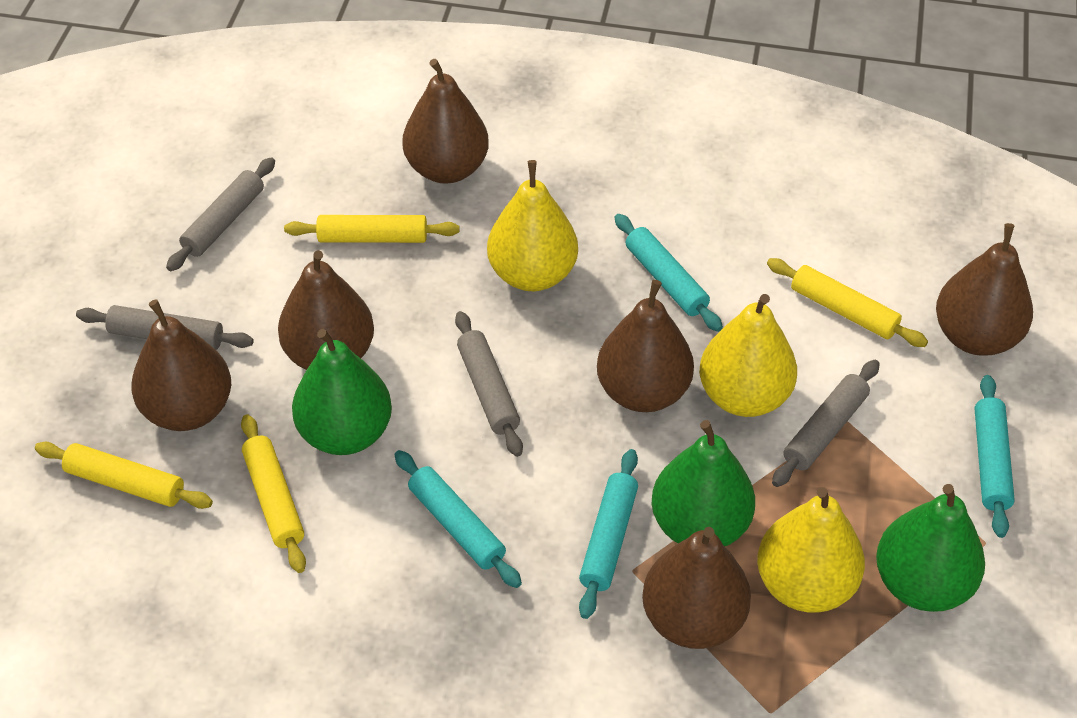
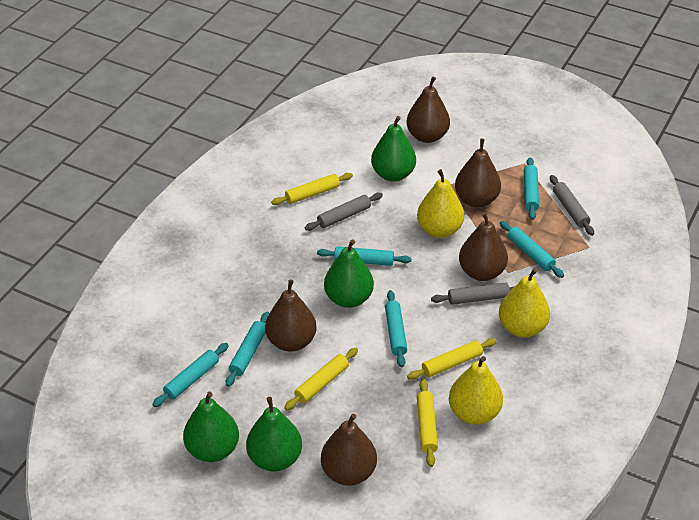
brown pear: [131,299,231,431] [278,250,374,370] [402,59,489,184] [597,280,694,412] [642,527,751,649] [936,223,1033,356] = 6 -> [265,279,317,352] [321,414,377,486] [406,76,450,143] [455,139,501,207] [459,212,508,281] = 5
green pear: [292,329,392,455] [652,420,755,546] [876,484,985,612] = 3 -> [183,392,239,462] [246,397,302,472] [324,239,374,308] [371,116,416,182] = 4
grey rolling pin: [76,305,254,350] [166,157,275,271] [455,311,523,457] [772,360,880,487] = 4 -> [305,193,383,231] [431,282,515,305] [550,175,594,236] = 3
turquoise rolling pin: [394,450,522,588] [579,449,638,619] [615,214,723,332] [975,375,1015,538] = 4 -> [152,343,229,407] [226,312,269,387] [317,246,411,266] [385,290,407,367] [500,221,564,278] [524,157,539,220] = 6

